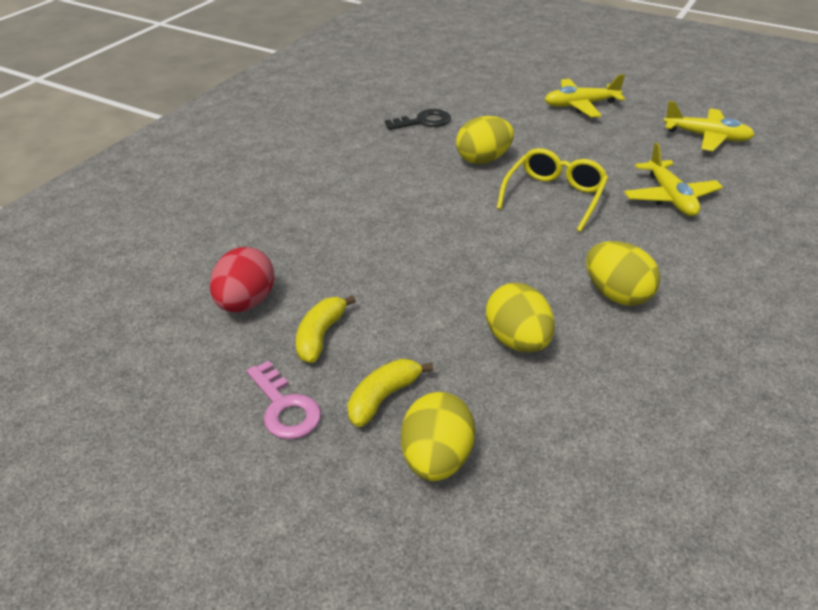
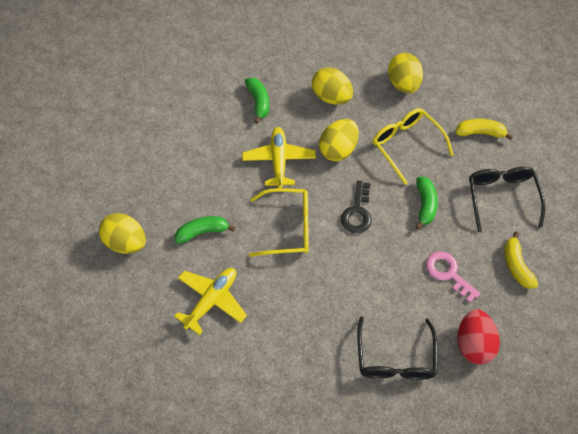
black glasses: none = 0 -> [357,317,438,380] [469,167,545,232] = 2
green banana: none = 0 -> [175,216,235,244] [245,77,269,124] [415,177,438,230] = 3
yellow glasses: [496,148,608,232] = 1 -> [249,188,309,257] [373,108,453,185] = 2
yellow plane: [544,74,625,118] [624,142,723,216] [663,101,755,151] = 3 -> [174,268,247,335] [242,127,316,188] = 2

